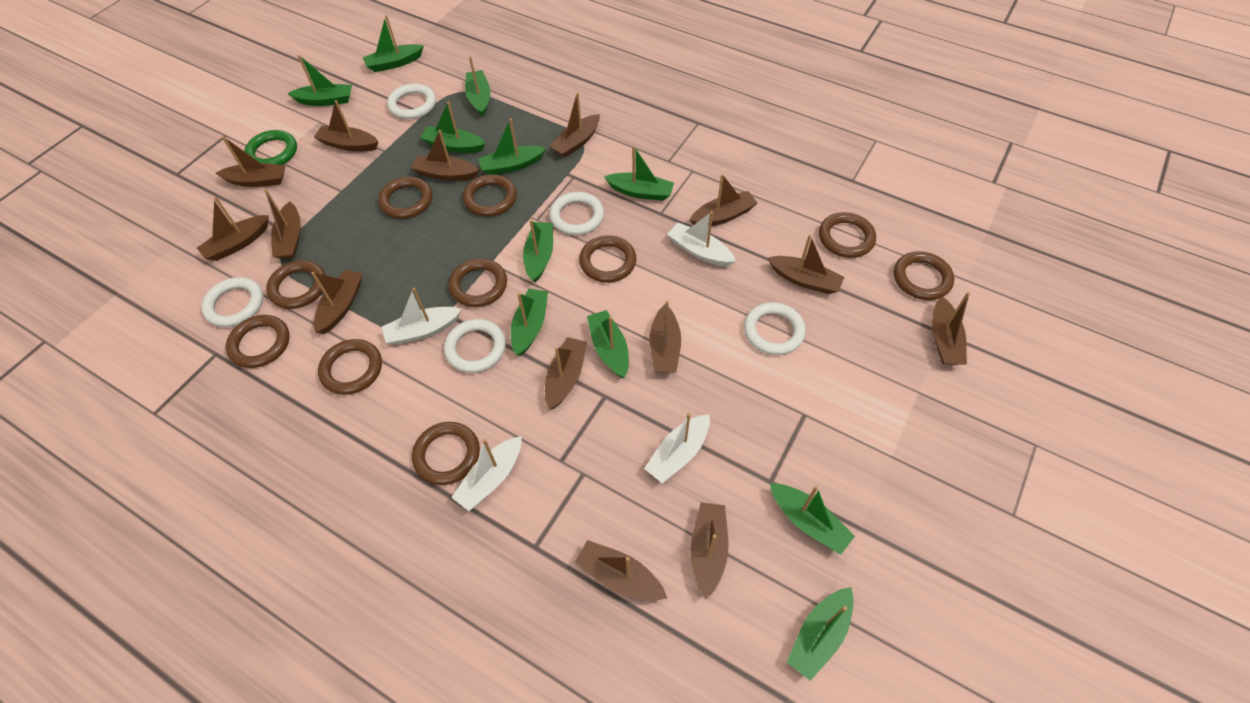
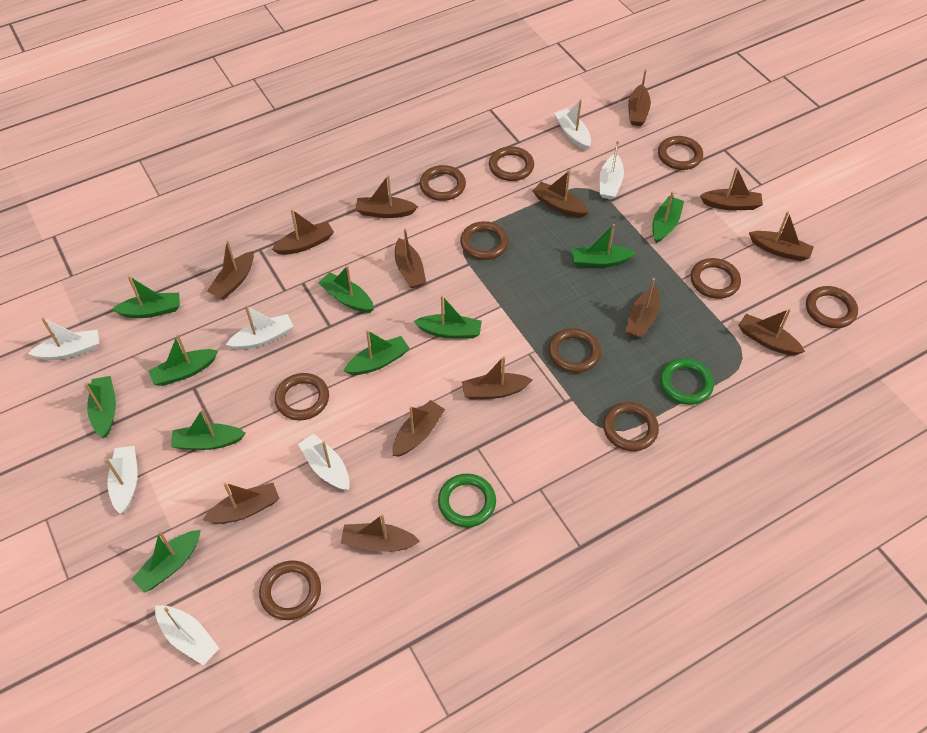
green boat: [287,55,352,106] [363,15,424,72] [420,101,486,153] [465,56,490,117] [478,118,546,175] [511,289,548,356] [523,220,553,282] [587,310,629,378] [604,146,674,201] [770,483,855,555] [787,587,854,681] = 11 -> [85,376,116,438] [111,276,180,318] [131,530,201,593] [148,334,218,386] [171,409,246,450] [318,266,374,313] [344,330,410,375] [413,295,482,338] [572,224,637,267] [652,191,684,243] = 10
green ring: [244,130,297,165] = 1 -> [438,474,496,528] [660,358,714,405] = 2
white boat: [382,288,462,345] [451,436,522,511] [644,413,710,483] [667,211,736,266] = 4 -> [28,318,99,360] [105,446,138,514] [155,605,220,665] [226,305,294,350] [298,434,350,491] [554,99,591,150] [600,141,624,199] = 7
white ring: [201,277,263,327] [387,84,436,119] [444,319,506,373] [549,192,604,235] [744,302,806,355] = 5 -> none = 0

